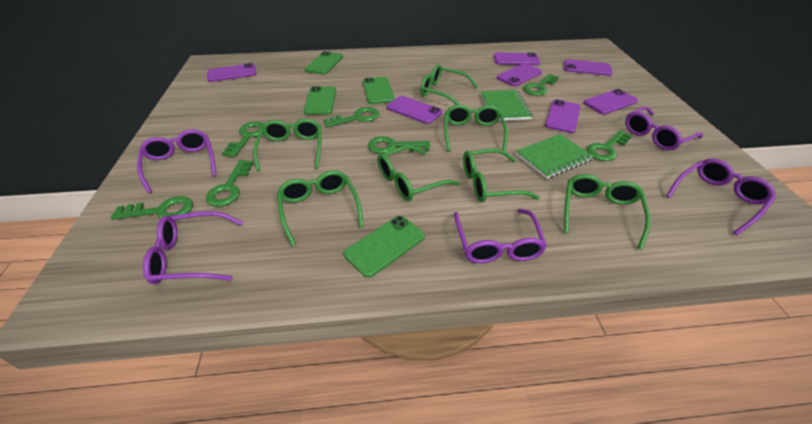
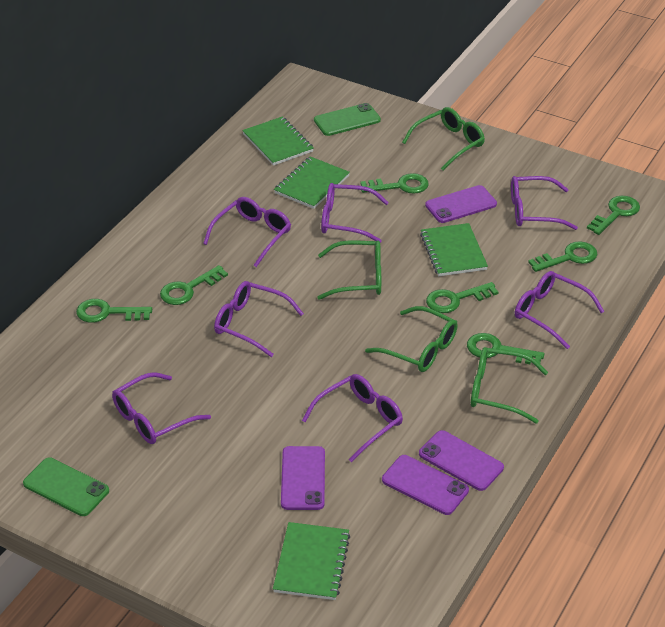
green glasses: [253,119,322,172] [277,170,364,246] [377,145,459,201] [420,64,478,105] [444,104,508,152] [463,149,540,202] [564,174,651,250] = 7 -> [317,241,381,300] [365,306,458,372] [402,107,485,171] [471,347,548,424] = 4
green notebook: [481,90,533,121] [516,134,594,179] = 2 -> [242,116,314,166] [273,522,351,600] [274,156,350,209] [420,223,488,276] = 4
green phone: [304,86,336,115] [305,51,343,74] [344,216,425,278] [363,77,395,104] = 4 -> [23,457,109,516] [314,103,381,136] = 2
purple glasses: [137,129,216,193] [143,211,244,284] [454,209,547,263] [625,106,703,151] [666,158,776,235] = 5 -> [112,372,211,444] [203,197,291,267] [214,281,304,357] [302,374,403,463] [321,183,389,243] [511,176,578,230] [515,271,605,349] = 7
purple phone: [207,63,257,82] [387,96,442,124] [494,52,540,65] [497,63,542,86] [545,99,581,133] [564,59,613,76] [584,89,638,115] = 7 -> [281,446,325,510] [382,455,469,515] [419,430,504,491] [425,185,497,223] = 4

